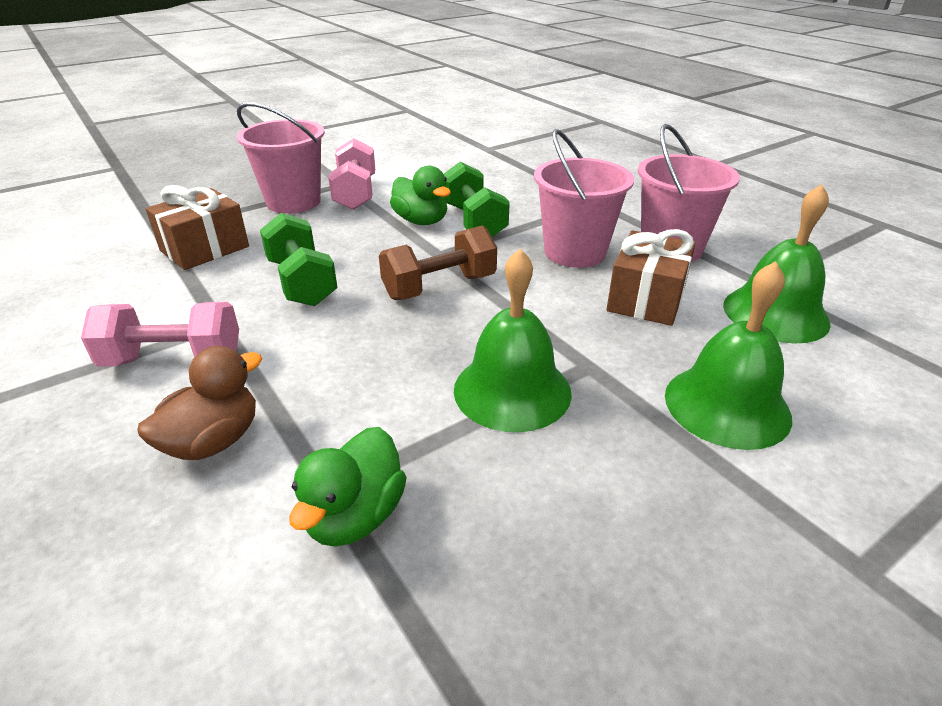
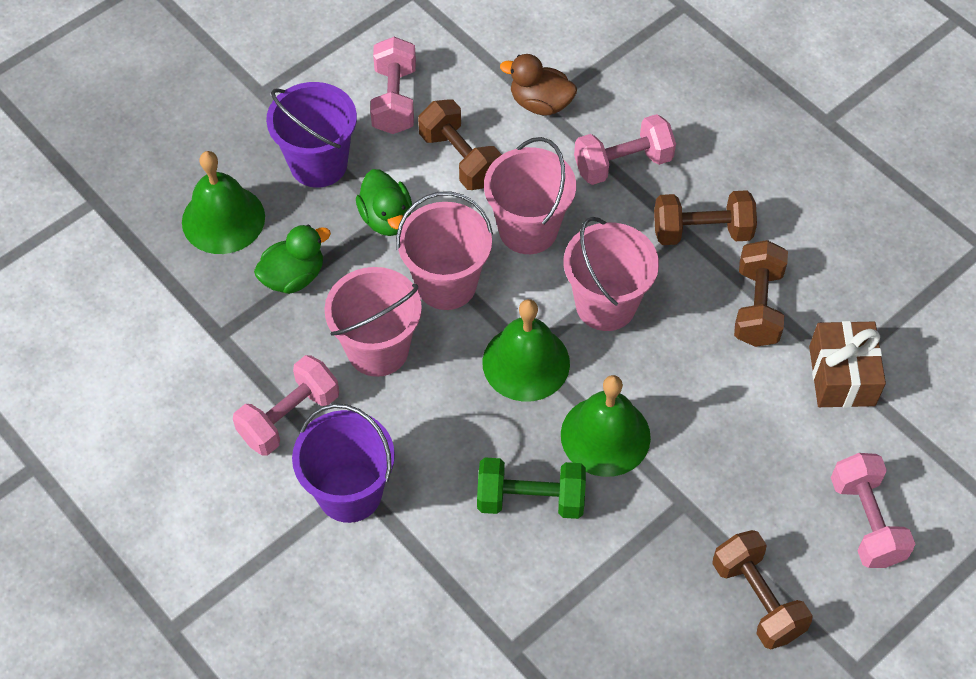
brown dumbbell: [379,225,497,300] = 1 -> [418,99,502,190] [654,190,757,245] [712,530,813,649] [734,240,788,347] = 4
brown gift: [146,185,249,270] [607,229,696,326] = 2 -> [809,321,886,408] = 1
green dumbbell: [260,213,338,306] [444,162,510,237] = 2 -> [477,458,586,519] = 1
pink bucket: [237,102,325,214] [534,129,634,268] [638,124,740,262] = 3 -> [325,267,422,377] [396,191,493,310] [484,137,576,254] [564,217,659,331] = 4
pink dumbbell: [81,302,239,367] [329,138,375,210] = 2 -> [233,355,339,456] [370,37,416,134] [574,114,676,185] [831,453,915,568] = 4
purple bucket: none = 0 -> [266,82,357,188] [292,403,395,523] = 2

